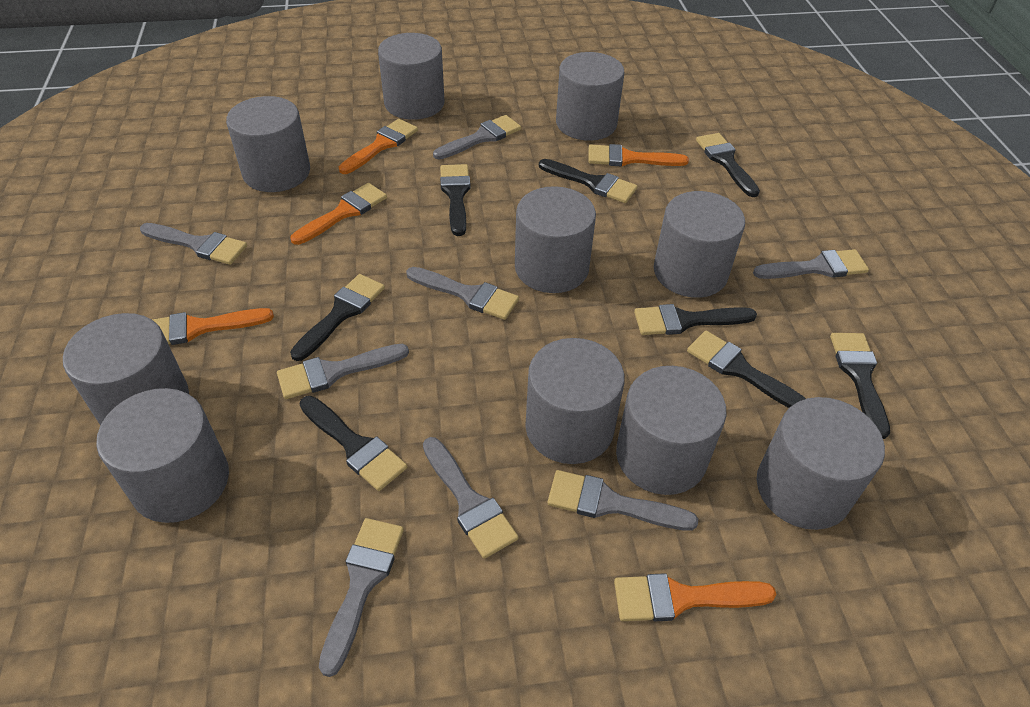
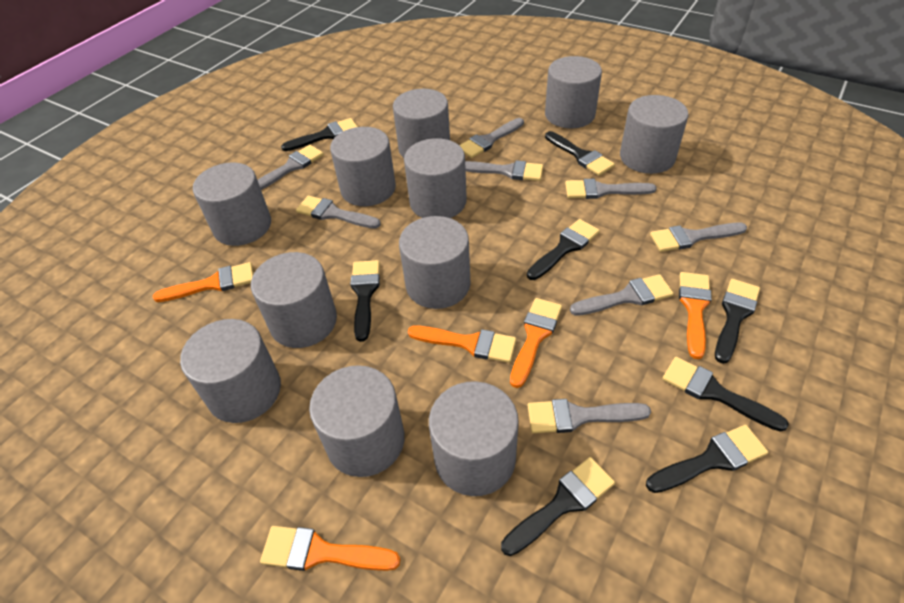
grey cylinder: [63,313,189,425] [96,388,229,523] [226,96,310,192] [378,33,445,120] [515,186,596,293] [525,338,625,464] [556,52,624,141] [616,366,727,495] [654,191,745,298] [756,397,885,530] = 10 -> [180,319,281,423] [193,162,271,246] [251,252,337,348] [309,365,405,477] [330,127,396,206] [393,89,450,158] [399,216,471,309] [404,138,467,218] [429,381,519,496] [545,56,602,128] [620,95,689,174] = 11

